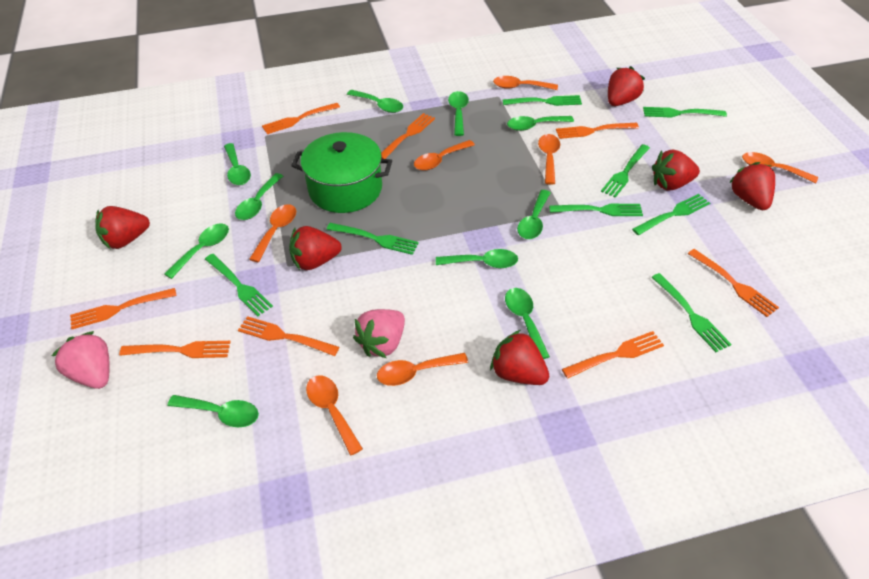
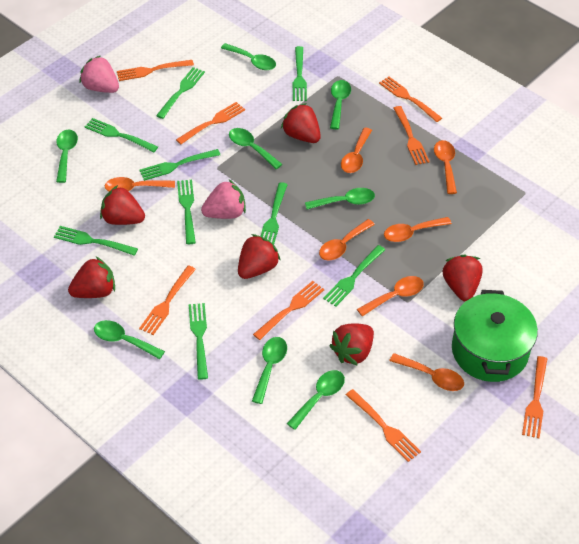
green fork: [205,254,273,316] [326,223,419,255] [502,95,582,106] [549,204,643,216] [601,144,650,198] [632,194,710,235] [643,107,727,117] [652,273,731,352] = 8 -> [54,226,138,256] [85,118,158,152] [139,149,220,181] [156,67,205,119] [177,180,196,244] [189,303,208,380] [260,182,288,245] [293,46,307,101] [323,245,385,307] = 9
green spoon: [164,224,229,279] [168,395,259,427] [224,143,251,185] [235,173,283,220] [347,90,403,113] [436,249,518,268] [448,91,469,136] [505,288,550,359] [507,116,574,131] [517,190,551,239] = 10 -> [56,129,78,183] [94,320,165,359] [221,43,276,70] [229,128,282,169] [252,337,287,404] [287,370,345,430] [305,188,375,210] [330,80,351,129] = 8

